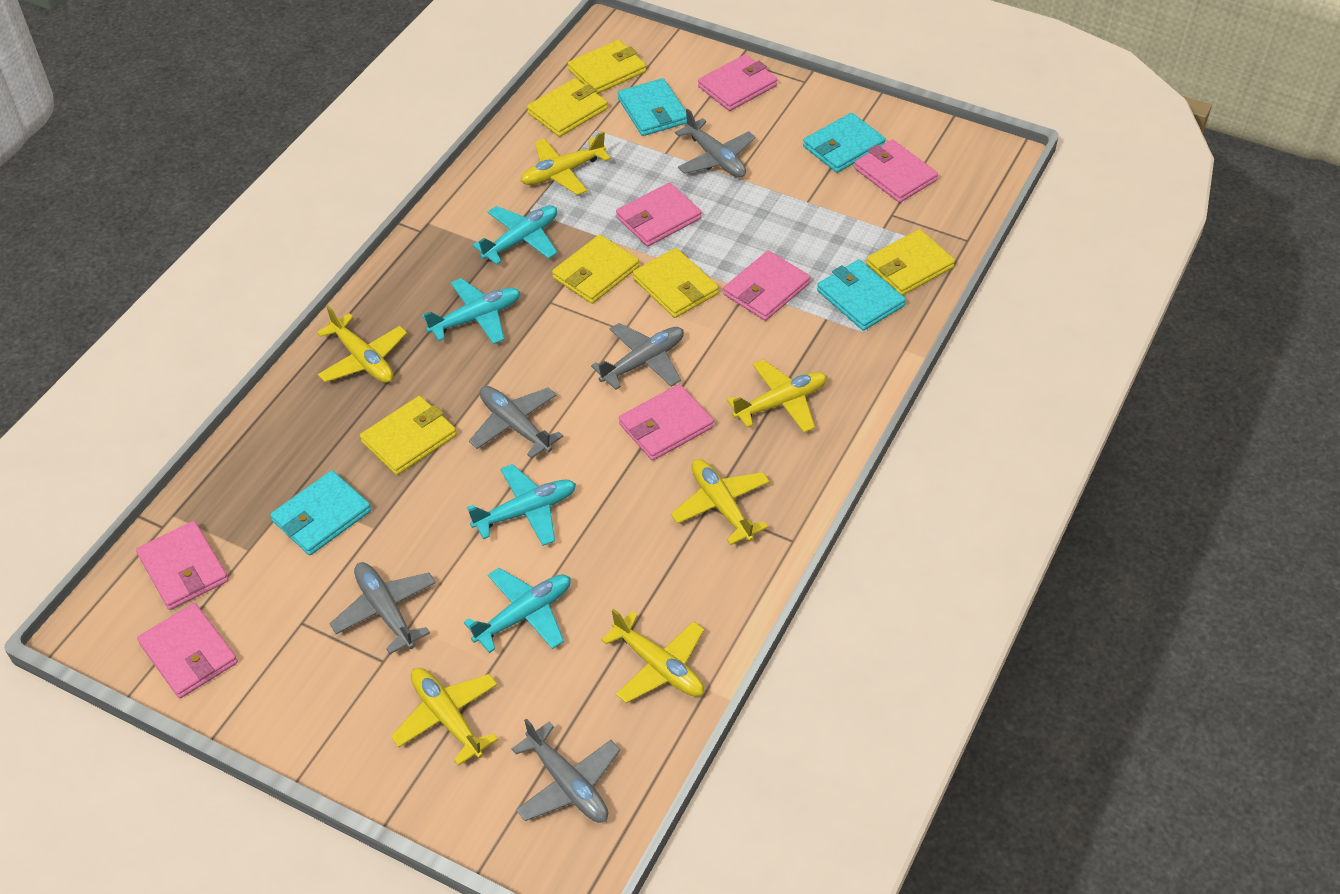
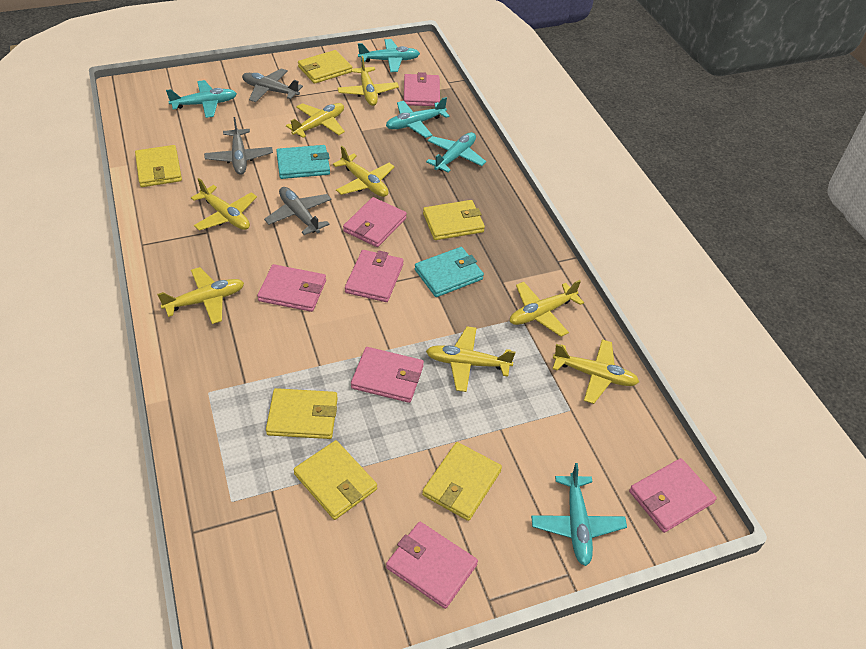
grey plane: [329,562,436,654] [469,386,563,459] [511,718,620,822] [591,323,684,390] [675,108,756,178] = 5 -> [204,117,273,175] [242,68,303,102] [264,187,332,235] = 3
turquoise plane: [422,278,520,344] [464,568,571,653] [467,464,576,546] [472,205,557,265] = 4 -> [166,80,237,118] [358,39,420,72] [386,97,450,138] [426,132,486,172] [531,463,627,566] = 5
turquoise wallet: [270,470,371,555] [618,78,687,136] [803,113,886,173] [817,260,906,331] = 4 -> [276,145,330,179] [414,247,484,297] = 2
yellow plane: [317,306,407,383] [391,668,498,766] [521,131,611,195] [601,609,704,703] [671,459,770,545] [727,360,827,433] = 6 -> [157,267,244,324] [191,178,257,231] [286,103,345,138] [333,146,395,197] [337,56,399,106] [426,326,515,392] [510,280,584,337] [552,339,639,404] = 8

